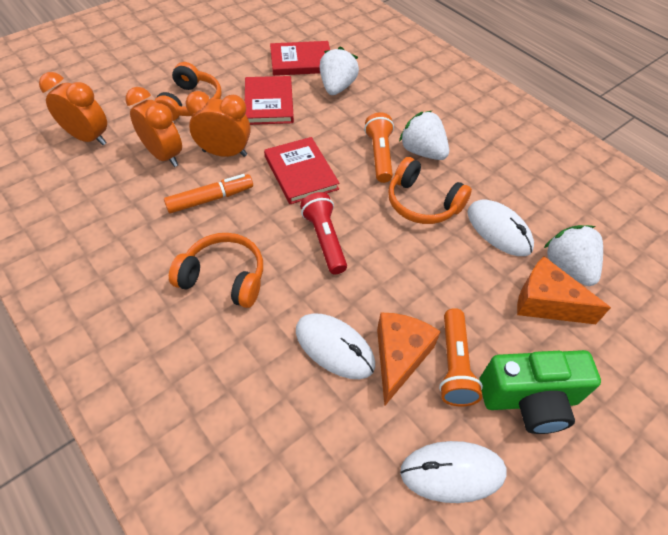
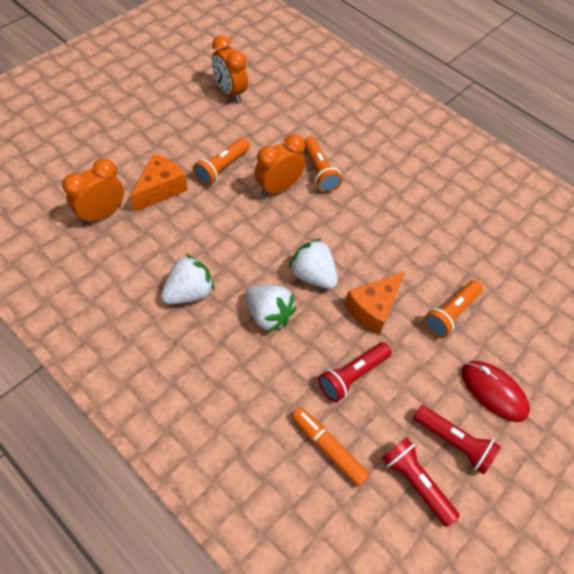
green camera: [479,350,601,434] = 1 -> none = 0
orange flashlight: [364,112,394,183] [439,308,483,406] = 2 -> [193,138,250,186] [304,137,342,193] [423,280,483,338] = 3
orange headphones: [154,62,222,121] [169,233,263,308] [388,157,472,224] = 3 -> none = 0
red book: [245,76,294,125] [264,137,339,204] [270,41,330,76] = 3 -> none = 0
red flashlight: [300,192,347,274] = 1 -> [318,342,392,402] [382,438,460,527] [413,405,501,474] = 3
red mouse: none = 0 -> [462,361,530,422] = 1
white mouse: [296,313,375,379] [400,441,507,503] [468,200,534,256] = 3 -> none = 0

